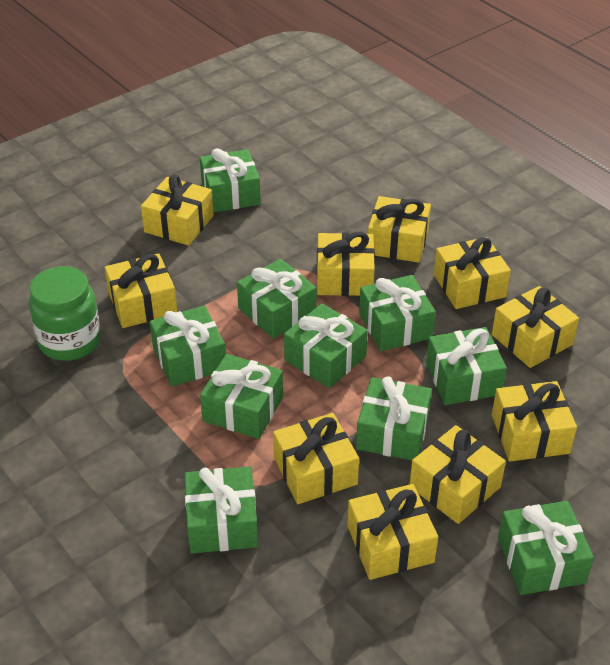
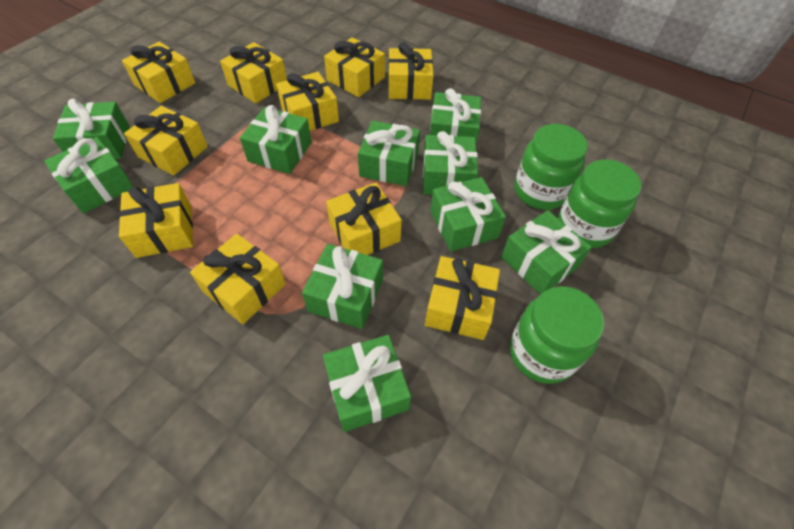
green jar: [29,266,101,361] = 1 -> [510,286,604,384] [514,124,588,210] [558,160,641,248] = 3

